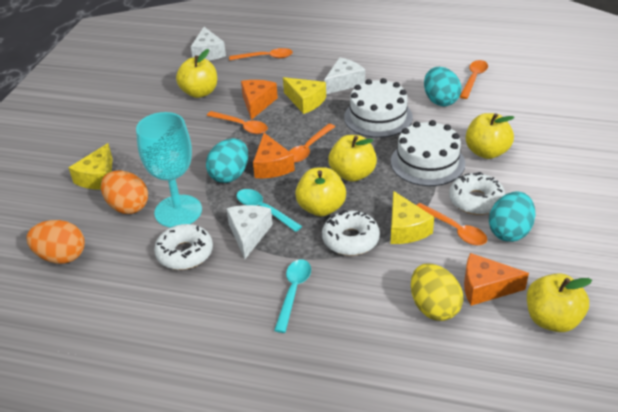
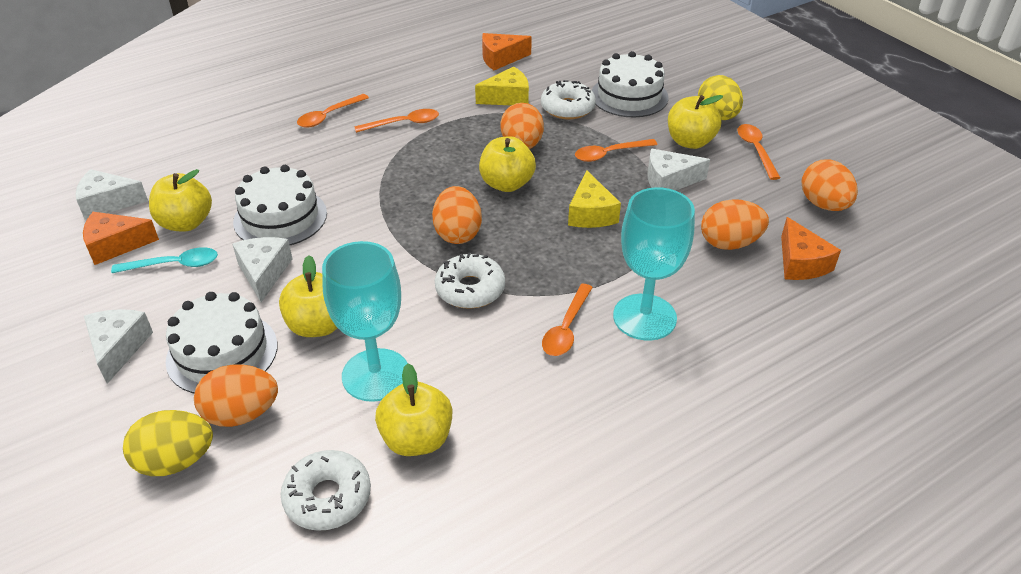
orange egg: [26,220,85,264] [101,170,148,214] = 2 -> [194,364,278,427] [432,186,482,244] [501,103,544,149] [701,199,769,250] [801,159,858,211] = 5
turquoise egg: [206,138,248,183] [424,67,461,106] [489,192,536,242] = 3 -> none = 0
turquoise goblet: [136,112,202,227] = 1 -> [322,241,407,402] [613,187,695,341] = 2
turquoise spoon: [236,189,302,232] [274,259,311,333] = 2 -> [111,247,218,273] = 1
white cake: [344,78,413,138] [391,120,465,186] = 2 -> [166,292,277,394] [233,165,327,245] [592,51,669,118] = 3
white cheese: [191,27,226,60] [226,205,273,259] [324,57,365,94] = 3 -> [76,169,148,219] [84,309,153,384] [232,237,292,302] [647,149,710,191] = 4
yellow cheese: [69,143,113,190] [283,77,326,114] [391,191,434,244] = 3 -> [475,67,529,105] [568,171,621,228] = 2
yellow egg: [411,263,463,321] = 1 -> [123,410,213,476] [698,75,743,120] = 2

